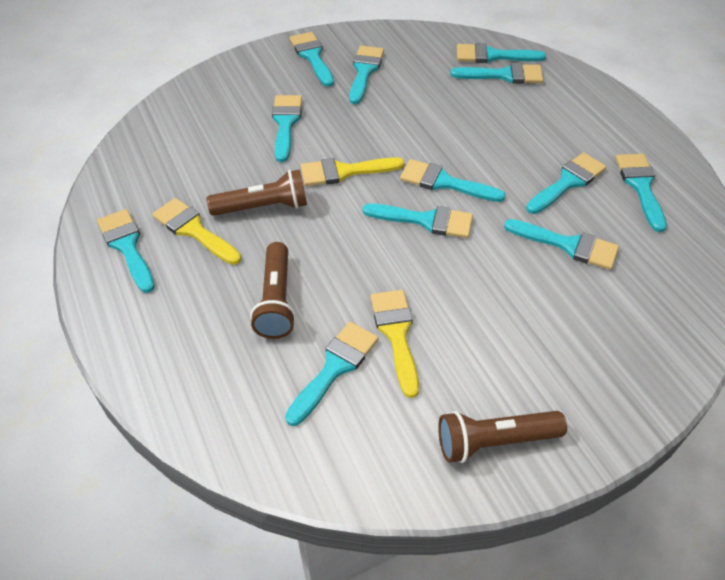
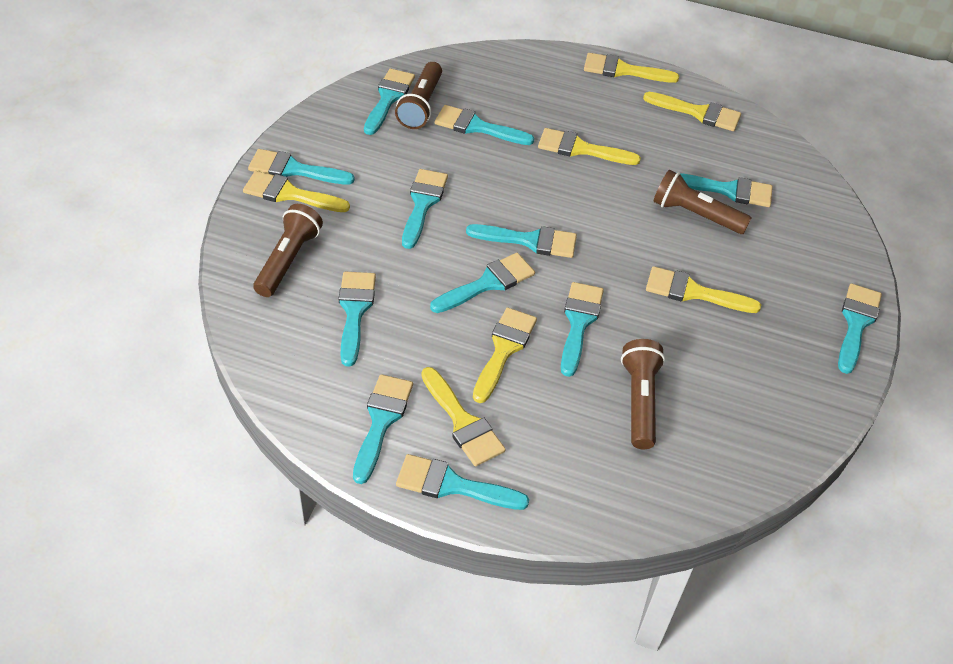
brown flashlight: [207,169,307,216] [250,242,296,339] [438,411,567,463] = 3 -> [253,204,323,297] [395,62,442,129] [621,339,665,449] [653,170,752,234] = 4
yellow brush: [152,198,241,265] [301,157,405,186] [371,290,419,398] = 3 -> [243,171,350,212] [421,367,506,466] [473,307,537,403] [538,128,641,165] [584,53,679,83] [643,92,741,131] [646,266,761,313] = 7

